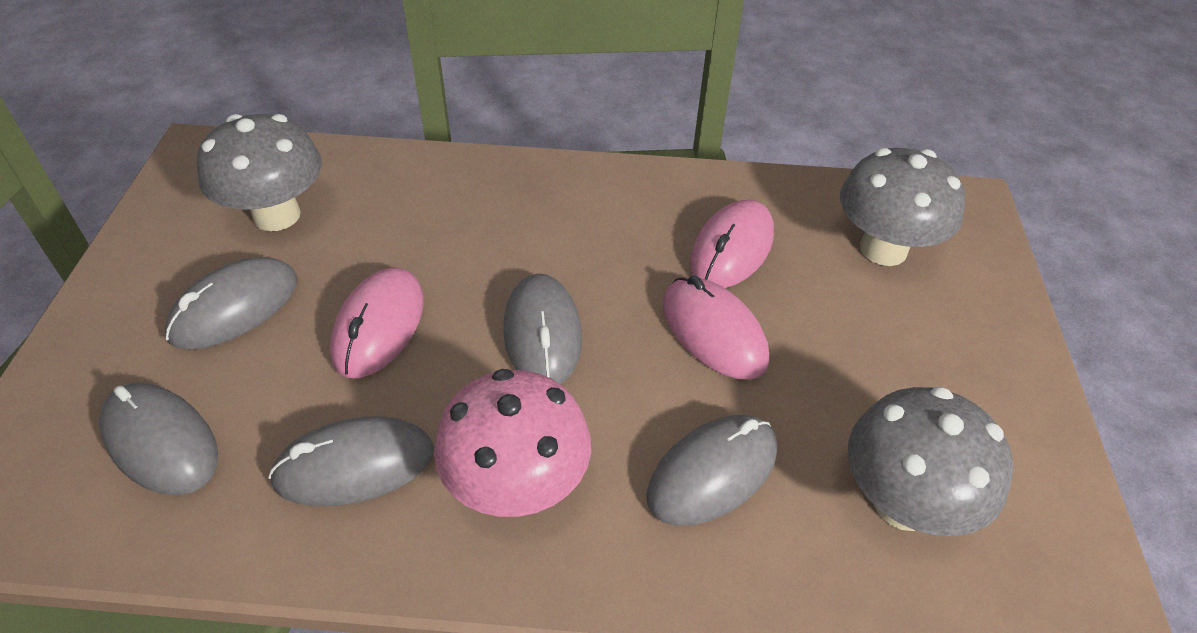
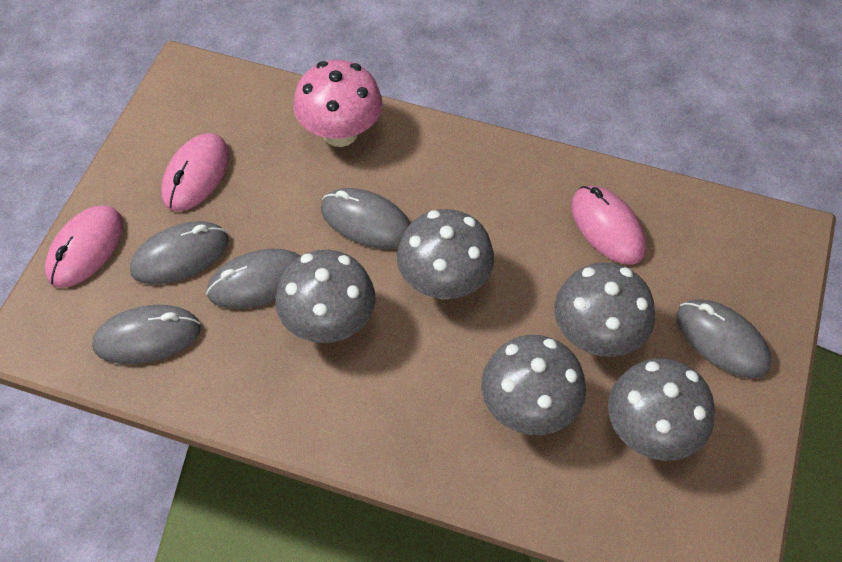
grey mushroom: [197,114,322,231] [840,148,965,266] [848,387,1013,536] = 3 -> [275,250,376,343] [397,209,494,299] [481,335,586,435] [554,262,655,357] [608,358,715,461] = 5

